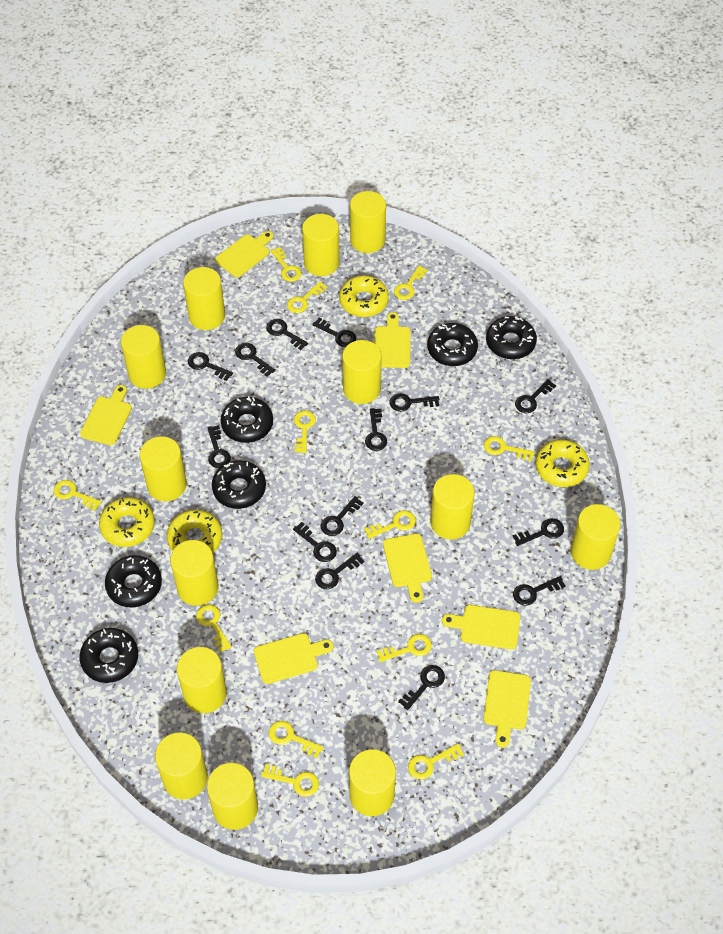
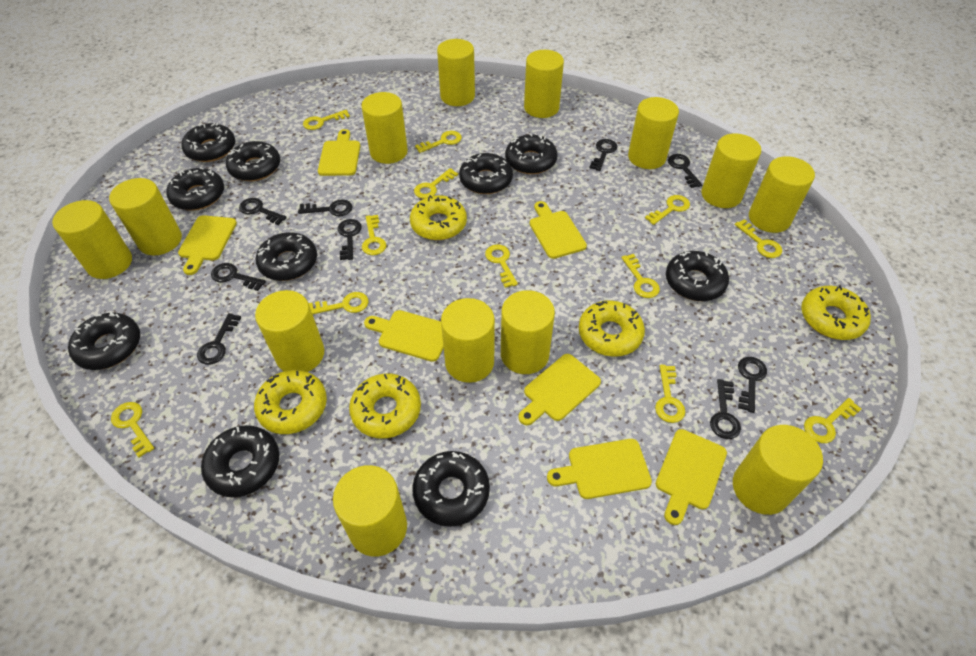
black donut: [79,628,138,683] [105,555,162,608] [212,460,266,509] [221,396,273,443] [427,323,478,366] [486,316,537,359] = 6 -> [68,312,140,370] [166,167,224,210] [181,123,235,162] [201,425,279,497] [226,141,280,181] [256,232,317,281] [412,451,490,527] [459,153,513,194] [505,133,557,174] [666,251,729,301] = 10
black key: [188,352,233,381] [207,425,231,468] [235,343,275,377] [266,319,308,350] [293,522,337,562] [312,317,356,347] [315,553,364,589] [321,496,364,536] [365,408,387,451] [389,393,439,412] [398,665,445,710] [513,518,564,546] [513,576,566,606] [515,379,556,413] = 14 -> [197,313,241,365] [211,263,266,291] [239,198,287,225] [298,199,352,216] [338,219,362,260] [589,139,617,171] [668,154,702,188] [710,379,741,439] [738,357,767,413] = 9
yellow donut: [99,497,155,547] [167,509,222,553] [339,275,389,317] [536,439,590,487] = 4 -> [254,370,327,434] [349,373,421,438] [410,195,467,240] [579,300,645,357] [801,286,871,340] = 5

